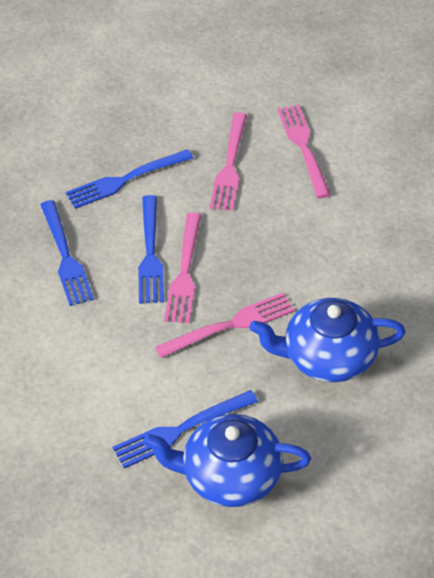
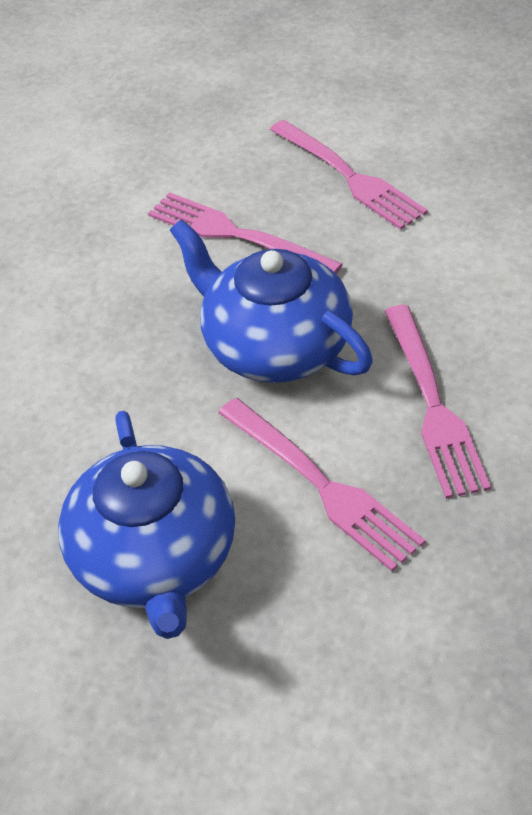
blue fork: [40,200,94,306] [66,149,193,209] [113,390,258,468] [138,195,164,304] = 4 -> none = 0

